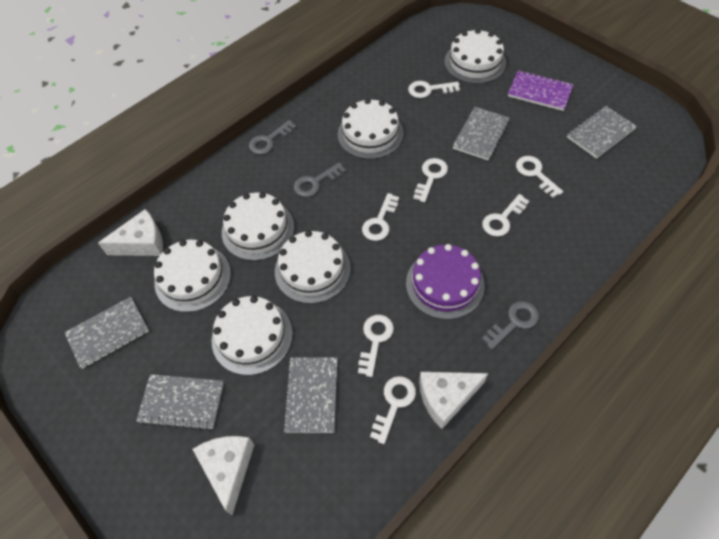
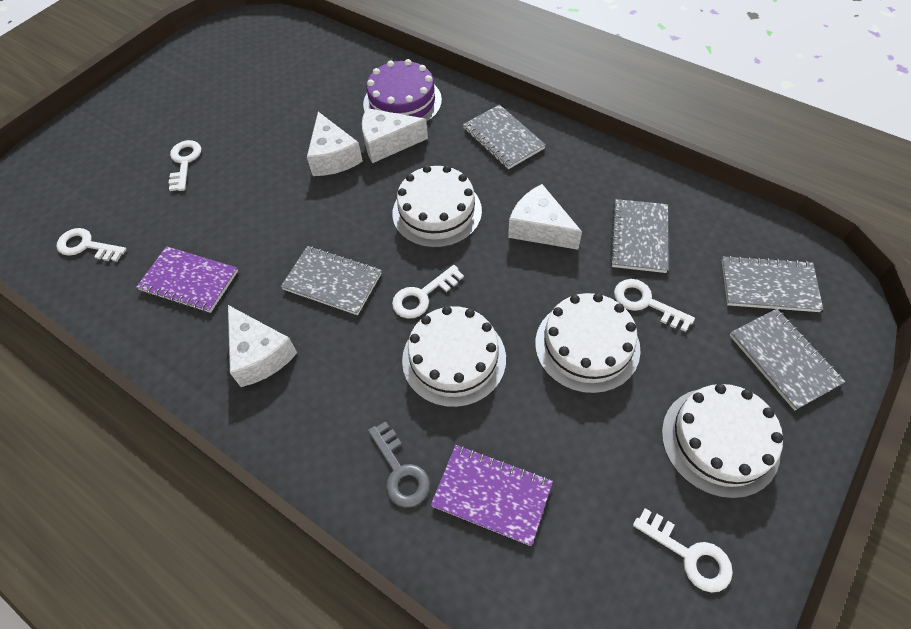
grey key: [249,120,296,155] [293,162,346,197] [482,301,539,349] = 3 -> [368,421,430,508] = 1
purple notebook: [508,70,574,111] = 1 -> [136,246,238,313] [431,445,553,546] = 2
white cake: [154,240,231,312] [212,296,293,375] [222,192,294,261] [275,230,351,304] [338,99,404,159] [445,29,506,84] = 6 -> [392,165,482,248] [402,306,506,407] [535,293,641,394] [662,384,783,498] = 4
white cheese: [98,209,163,256] [192,436,254,515] [419,372,488,429] = 3 -> [228,305,297,387] [307,112,363,176] [362,108,428,163] [508,184,582,250] = 4
white key: [358,315,394,377] [362,193,399,241] [370,376,416,444] [408,81,460,98] [413,158,448,202] [482,194,529,237] [516,156,563,198] = 7 -> [57,228,127,262] [169,140,201,191] [392,265,464,319] [614,279,695,332] [633,508,733,593] = 5

